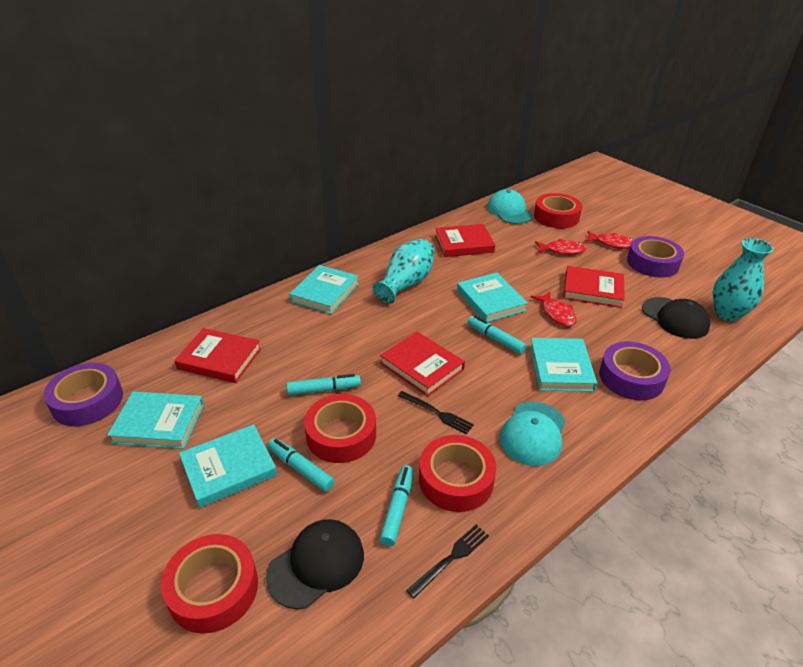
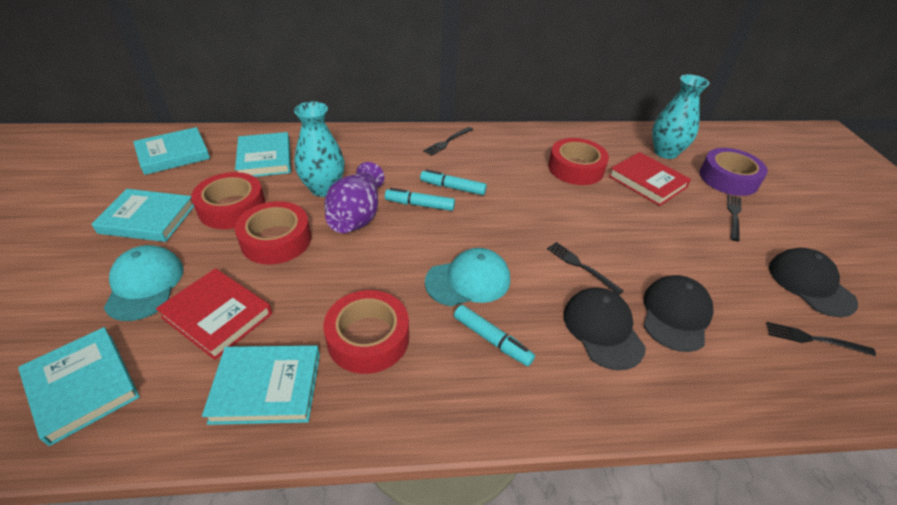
black cap: [266,519,364,609] [642,297,710,339] = 2 -> [563,288,646,370] [643,275,714,352] [769,248,858,317] = 3
black fork: [398,391,474,434] [406,525,489,599] = 2 -> [423,127,473,156] [547,242,623,295] [727,194,742,241] [766,322,876,356] = 4
purple tape: [44,363,123,426] [599,341,671,400] [627,236,684,278] = 3 -> [700,148,768,196] = 1
purple vase: none = 0 -> [324,162,385,233] = 1
red book: [174,328,261,383] [380,332,465,396] [435,224,495,257] [563,266,625,308] = 4 -> [156,268,272,360] [609,152,691,206] = 2
red fish: [531,292,577,327] [535,239,586,255] [585,231,633,249] = 3 -> none = 0
turquoise marker: [268,438,335,492] [286,374,361,395] [379,465,414,546] [467,315,527,354] = 4 -> [385,188,455,211] [420,169,487,195] [454,305,535,366] = 3

